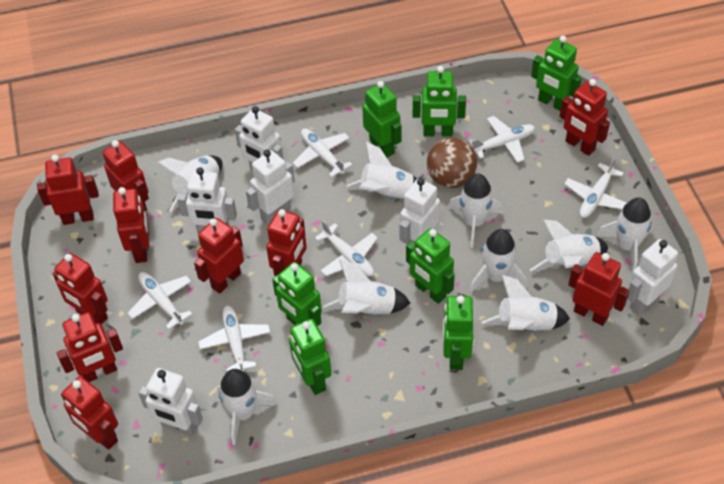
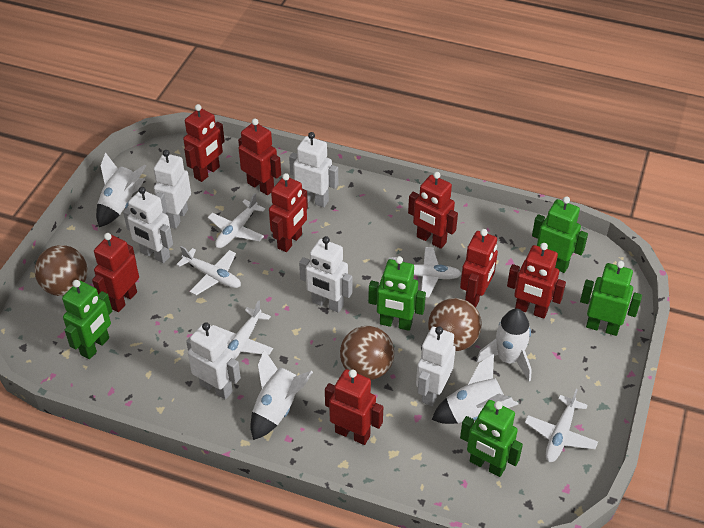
brown ball: [427,138,477,188] = 1 -> [35,245,87,296] [340,326,394,380] [428,298,482,351] = 3
green robot: [272,262,322,326] [289,319,331,395] [362,81,402,158] [406,228,455,304] [413,66,466,137] [443,296,473,370] [531,36,582,111] = 7 -> [62,280,112,359] [368,256,426,331] [460,400,523,477] [532,196,588,273] [580,261,642,336] = 5
red robot: [37,155,99,225] [53,253,108,325] [57,312,123,382] [61,376,118,450] [103,140,149,211] [113,187,149,263] [194,218,244,294] [266,209,307,276] [559,79,610,156] [568,252,629,326] = 10 -> [92,233,139,312] [183,104,225,182] [238,119,281,195] [269,173,308,252] [325,369,383,445] [408,172,458,249] [460,229,498,308] [507,243,566,319] = 8
white plane: [128,272,192,330] [198,306,270,372] [293,128,352,177] [315,220,378,277] [468,116,535,163] [564,157,627,218] = 6 -> [176,246,241,295] [208,193,265,248] [212,300,273,359] [389,247,462,297] [525,389,598,462] = 5
white rocket: [157,155,222,212] [217,369,277,445] [323,259,410,316] [347,141,417,199] [448,173,503,248] [470,229,527,293] [482,275,570,332] [530,220,608,272] [596,197,653,272] = 9 -> [96,152,146,227] [251,349,313,440] [432,354,518,424] [476,308,532,381] = 4

